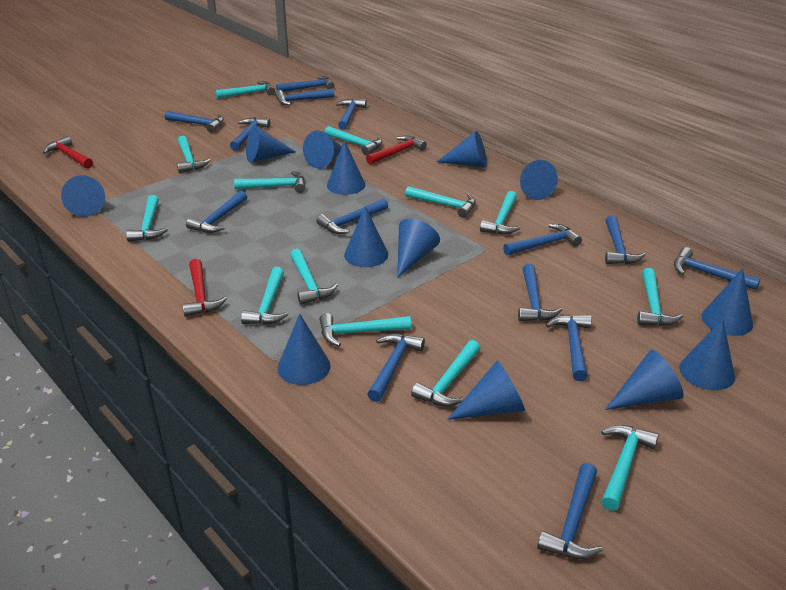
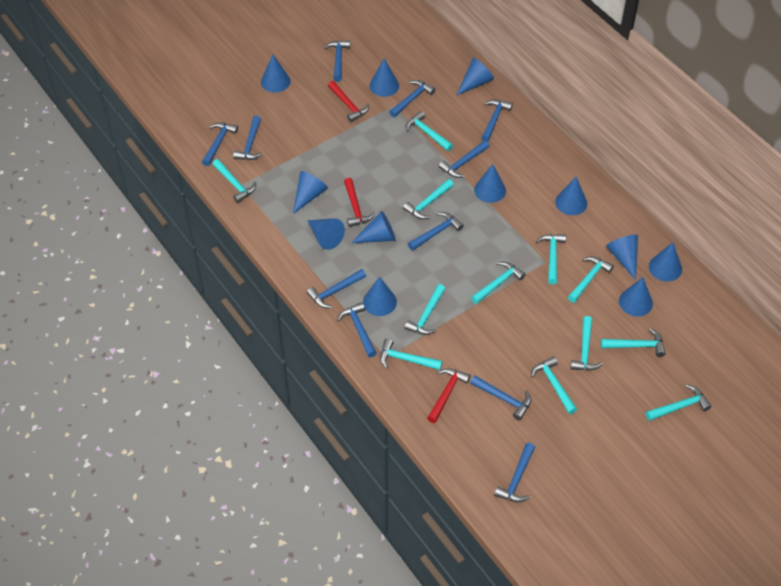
blue cone: [61,175,105,217] [246,125,296,162] [277,313,331,385] [303,131,342,169] [327,140,365,195] [344,206,388,267] [397,219,440,278] [437,131,487,168] [447,360,525,420] [520,160,558,200] [605,350,684,410] [679,319,735,390] [701,268,753,336] = 13 -> [261,55,291,93] [293,171,328,214] [307,218,345,250] [351,211,396,243] [363,277,397,316] [369,59,399,97] [456,58,494,96] [474,164,506,203] [555,177,587,215] [606,235,638,280] [619,277,653,316] [649,242,682,281] = 12
blue hammer: [165,111,224,133] [186,191,247,233] [230,117,271,151] [275,88,335,105] [276,76,335,92] [316,198,388,234] [336,99,367,130] [367,333,425,402] [503,224,582,255] [518,264,562,321] [537,463,603,559] [546,314,592,381] [605,215,646,264] [674,247,761,290] = 14 -> [202,122,238,166] [233,116,263,160] [307,269,366,308] [324,40,350,82] [337,302,377,358] [389,80,435,117] [408,212,464,251] [439,140,489,178] [470,375,531,420] [481,100,513,142] [494,443,535,502] = 11
turquoise hammer: [126,195,168,242] [177,136,210,173] [215,81,275,99] [234,171,305,193] [241,267,288,325] [290,249,338,305] [319,313,411,347] [325,126,382,155] [405,186,476,218] [411,340,480,407] [480,191,520,234] [601,425,659,511] [637,268,683,326] = 13 -> [212,159,256,203] [380,339,443,370] [403,179,454,219] [404,284,445,335] [406,111,453,151] [471,261,526,304] [531,356,577,414] [536,234,566,284] [568,256,614,303] [570,316,603,371] [601,328,665,357] [646,384,712,421] = 12

